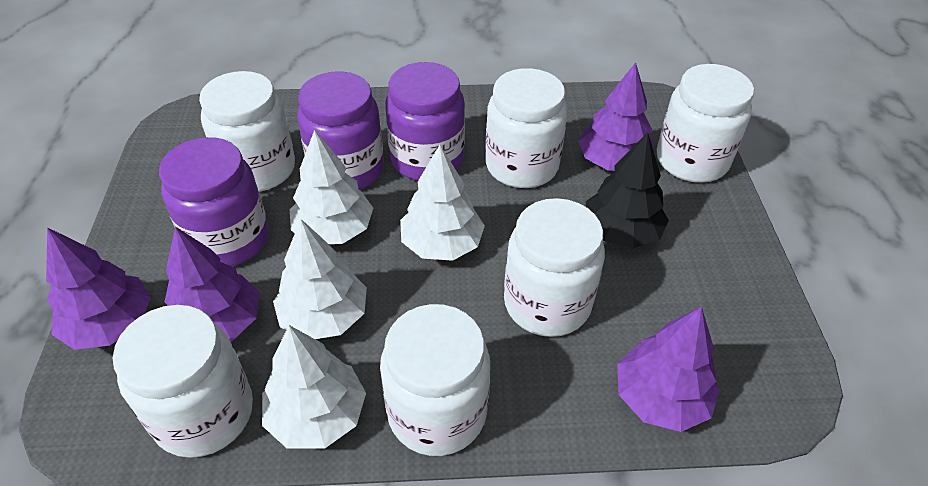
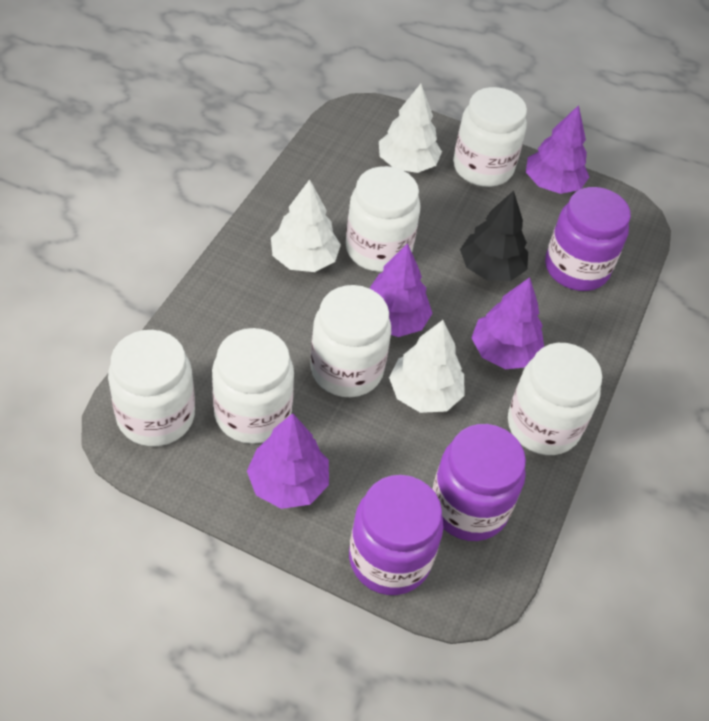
white tree: [262,325,366,449] [273,219,367,339] [289,130,373,244] [400,145,485,261] = 4 -> [271,179,341,272] [379,84,442,173] [389,320,464,413] = 3

